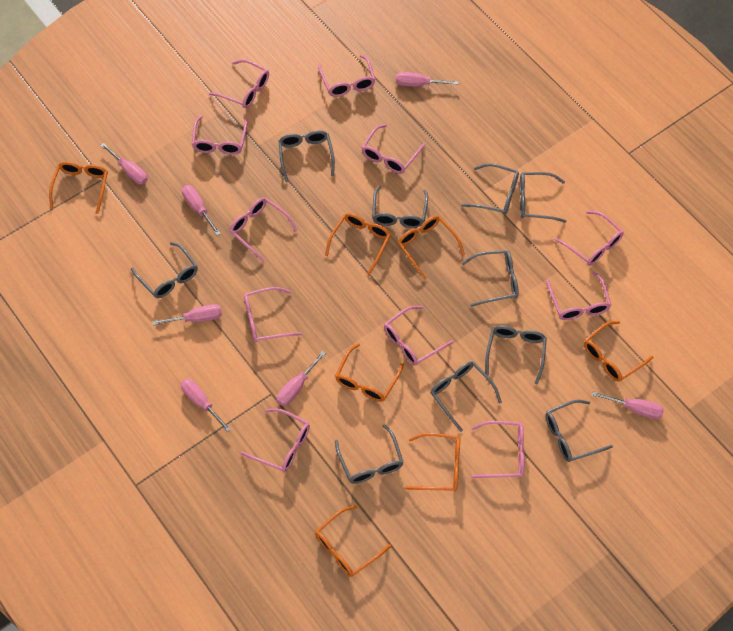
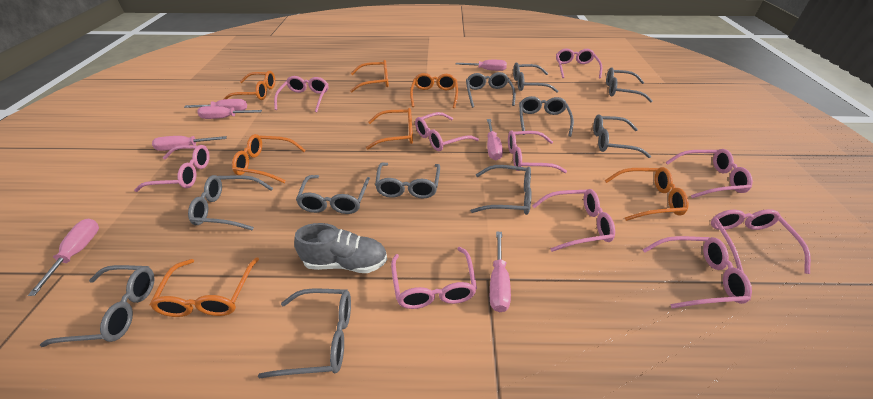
grey glasses: [131,242,198,298] [279,130,335,182] [335,424,404,484] [372,186,428,228] [430,361,502,432] [461,163,519,215] [462,250,519,307] [485,325,547,384] [519,172,567,223] [545,400,613,462] = 10 -> [40,265,154,347] [188,175,273,230] [258,289,351,379] [296,175,370,214] [375,162,440,199] [466,72,516,108] [471,165,532,215] [513,63,558,93] [519,96,574,137] [593,114,651,158] [606,68,652,102] = 11
grey shoe: none = 0 -> [294,223,387,273] = 1
pink glasses: [192,115,247,155] [209,59,269,108] [230,198,298,262] [241,408,310,472] [244,287,302,342] [318,54,376,97] [361,124,425,174] [384,306,453,366] [471,421,525,478] [546,271,611,320] [554,211,624,266] = 11 -> [134,145,210,192] [274,76,328,112] [391,247,477,309] [415,112,479,151] [508,130,567,173] [532,189,615,252] [556,48,602,78] [642,236,752,308] [665,149,753,198] [711,209,811,274] = 10

